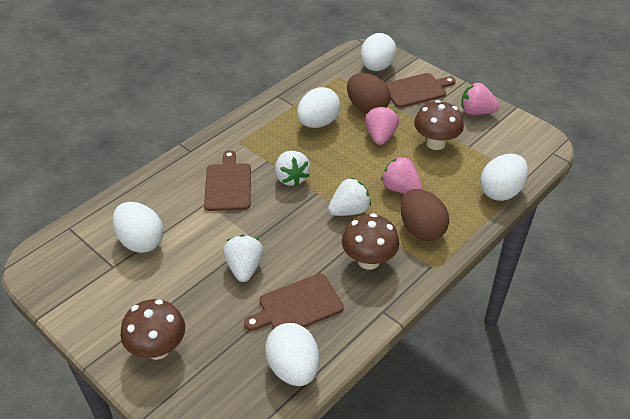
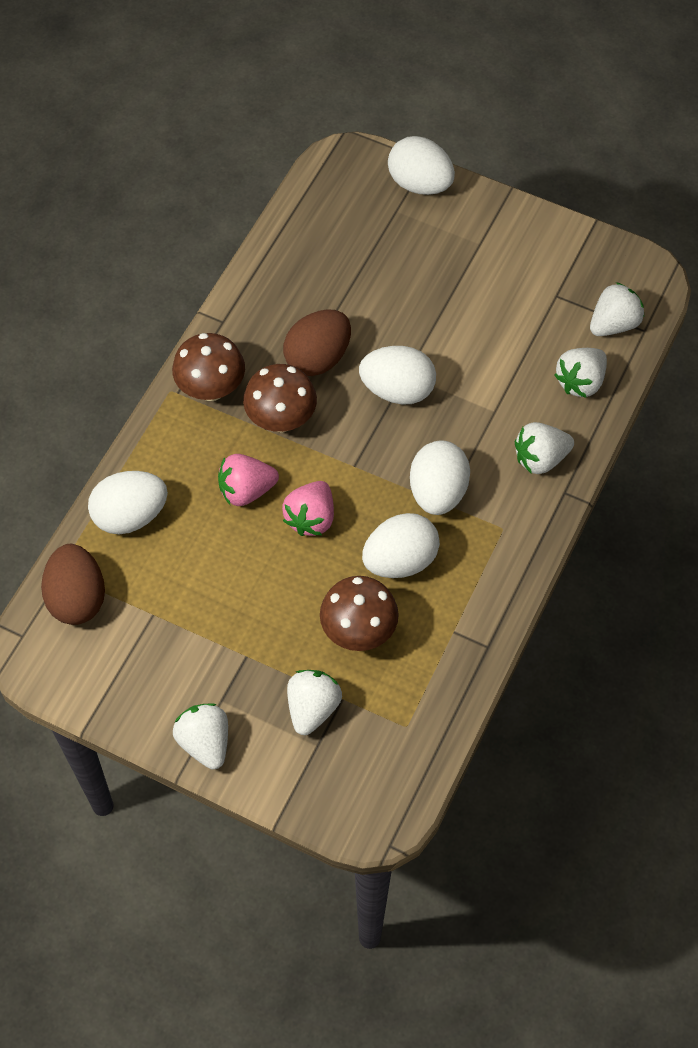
brown cutting board: [204,150,251,211] [244,274,344,331] [386,73,456,108] = 3 -> none = 0
pink strawberry: [365,106,399,145] [381,157,422,194] [461,83,500,115] = 3 -> [218,454,279,506] [282,481,334,536] = 2
white strawberry: [223,235,264,282] [275,151,310,187] [328,178,371,216] = 3 -> [173,703,228,769] [287,670,342,735] [515,422,574,474] [554,348,607,398] [590,282,644,336] = 5

